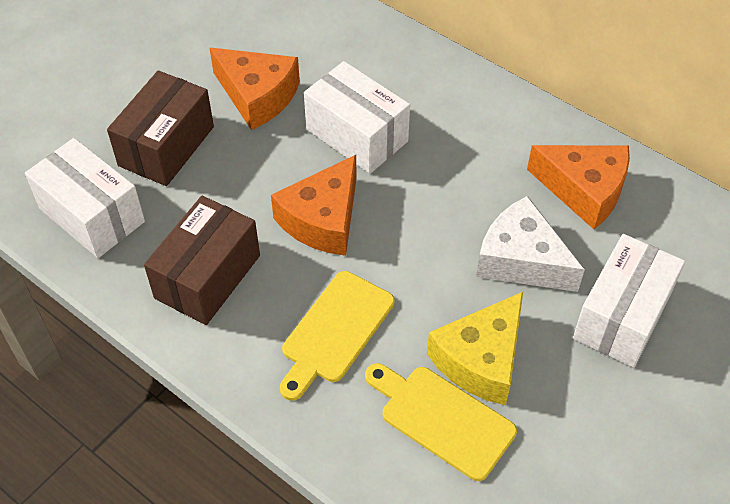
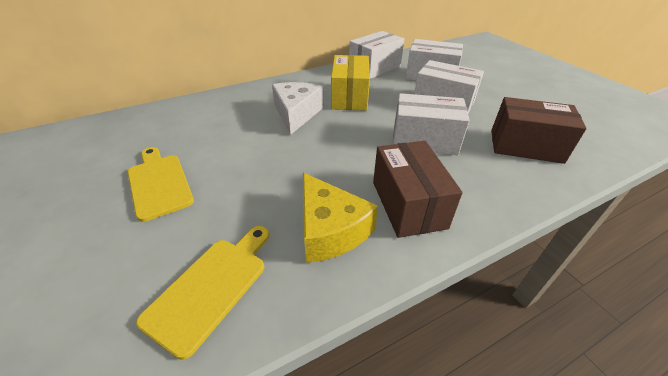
orange cheese: [209,48,300,130] [271,155,356,256] [527,145,630,229] = 3 -> none = 0
white box: [25,138,145,258] [304,61,410,174] [573,234,685,368] = 3 -> [349,31,404,79] [393,93,470,155] [405,39,463,81] [414,60,484,114] = 4
yellow box: none = 0 -> [331,55,370,111] = 1

